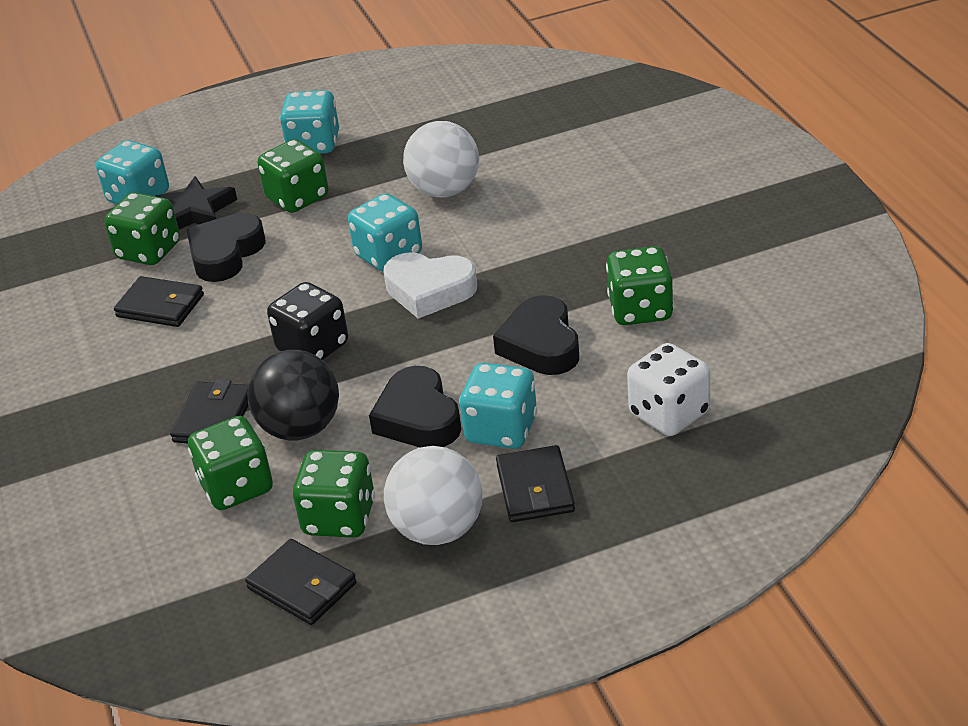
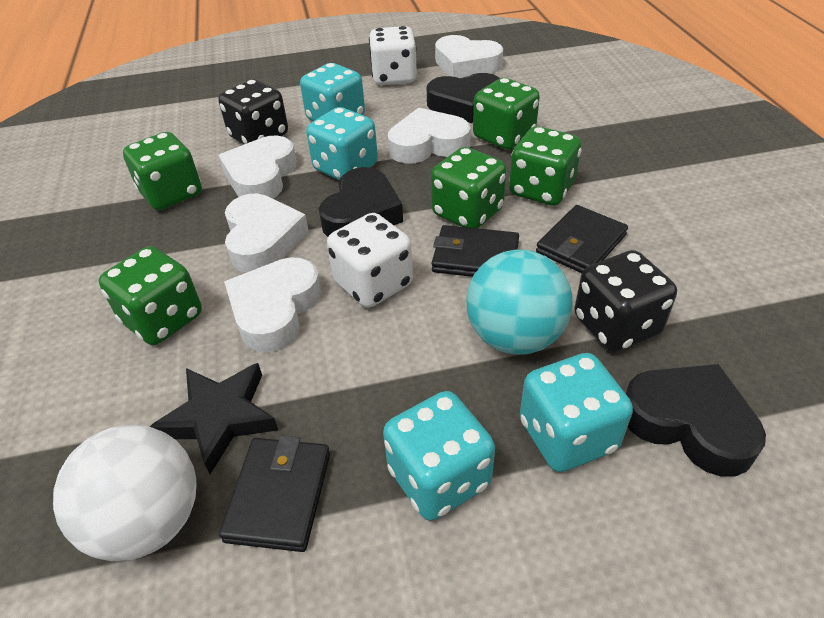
black ball: [248,350,339,440] = 1 -> none = 0
black dice: [267,282,348,360] = 1 -> [218,79,288,144] [574,250,677,353] = 2
black wallet: [114,276,204,327] [170,379,249,443] [245,539,357,625] [496,445,575,522] = 4 -> [219,435,330,552] [432,225,519,277] [536,205,628,273] = 3
turquoise ball: none = 0 -> [467,249,573,355] = 1
white ball: [384,446,482,545] [403,121,479,197] = 2 -> [53,425,196,561] = 1
white dice: [627,343,710,436] = 1 -> [327,213,413,308] [369,26,417,85] = 2
white heart: [383,252,477,319] = 1 -> [219,136,297,198] [224,257,321,352] [225,193,309,273] [388,108,471,164] [435,35,503,78] = 5

